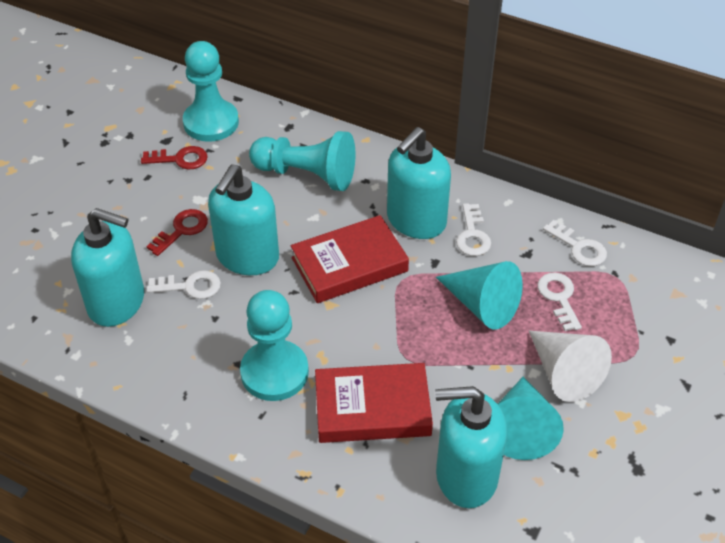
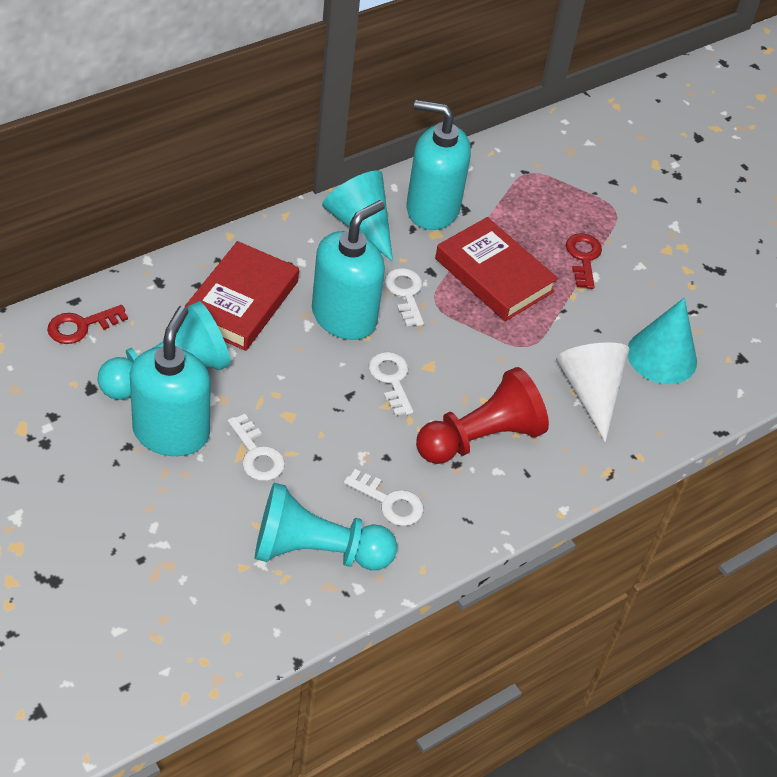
red pawn: none = 0 -> [416,367,549,464] = 1
turquoise pawn: [183,41,239,142] [240,290,309,401] [249,131,355,191] = 3 -> [97,301,231,400] [255,483,397,570] = 2
turquoise soap dispenser: [71,208,144,327] [208,165,279,275] [387,127,451,239] [435,386,507,508] = 4 -> [130,306,210,456] [312,200,385,340] [406,100,471,230] = 3

